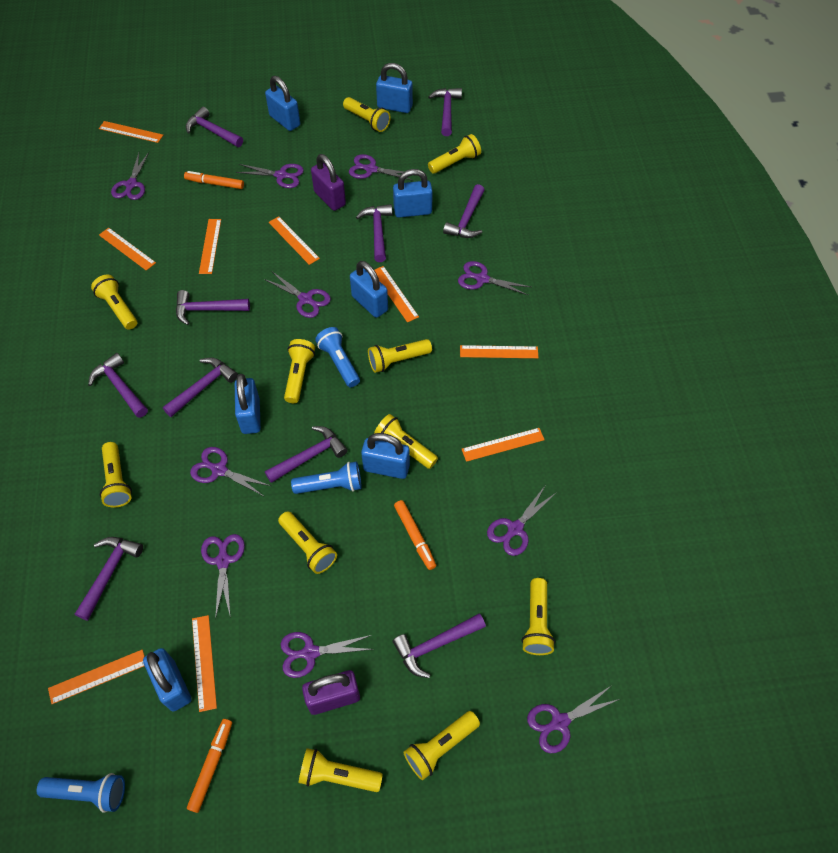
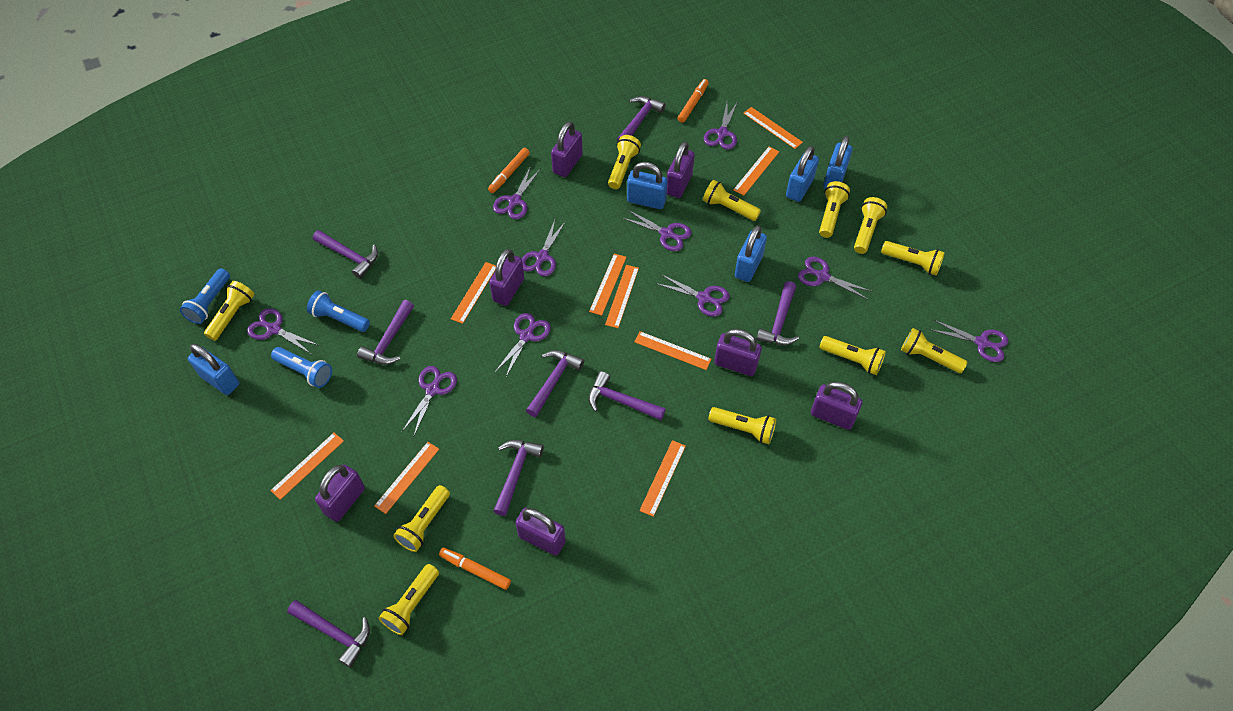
blue padlock: [143,648,191,711] [235,374,261,434] [265,76,300,131] [350,261,388,318] [361,433,410,479] [376,63,413,113] [393,169,433,218] = 7 -> [188,344,239,395] [627,162,668,209] [735,225,767,282] [786,146,819,202] [823,136,852,189] = 5
purple hammer: [75,537,143,621] [88,353,148,418] [163,358,238,417] [176,290,250,325] [186,107,243,147] [265,426,348,483] [356,204,393,262] [392,614,486,678] [428,88,462,136] [443,184,485,238] = 10 -> [287,600,370,668] [313,230,378,279] [357,300,414,365] [493,440,544,516] [526,350,584,417] [589,371,666,420] [617,96,666,141] [756,281,799,345] = 8
purple padlock: [302,670,360,715] [311,154,346,211] = 2 -> [315,465,365,522] [489,249,524,306] [515,508,566,556] [551,122,583,177] [667,142,695,198] [714,329,762,376] [811,382,862,430] = 7

